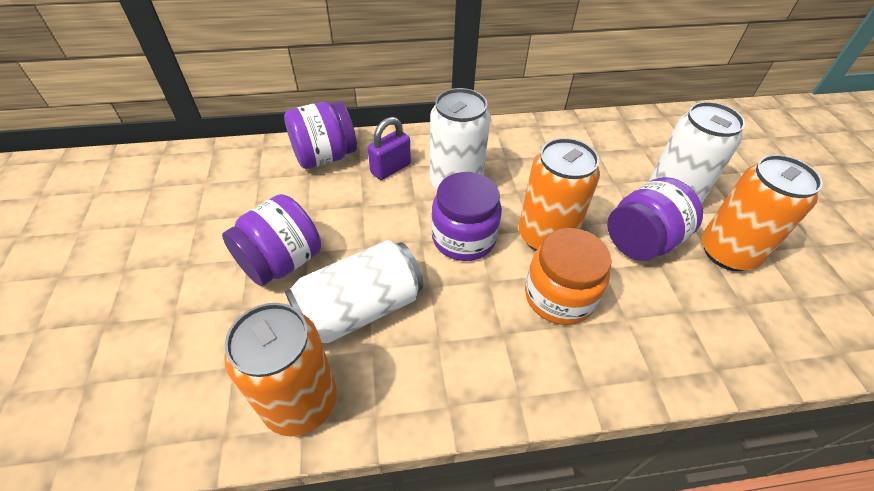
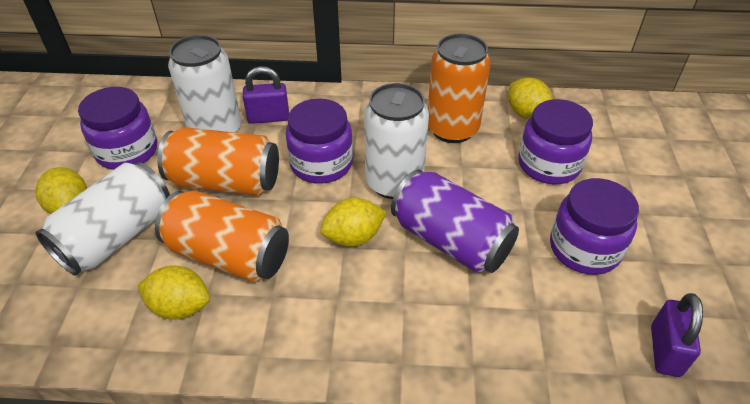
orange jar: [525,228,612,325] = 1 -> none = 0
purple can: none = 0 -> [391,170,519,273] = 1
purple padlock: [367,117,411,180] = 1 -> [243,66,289,124] [651,293,703,377] = 2
yellow lemon: none = 0 -> [35,167,87,214] [138,265,210,320] [320,198,386,247] [508,78,553,119] = 4

